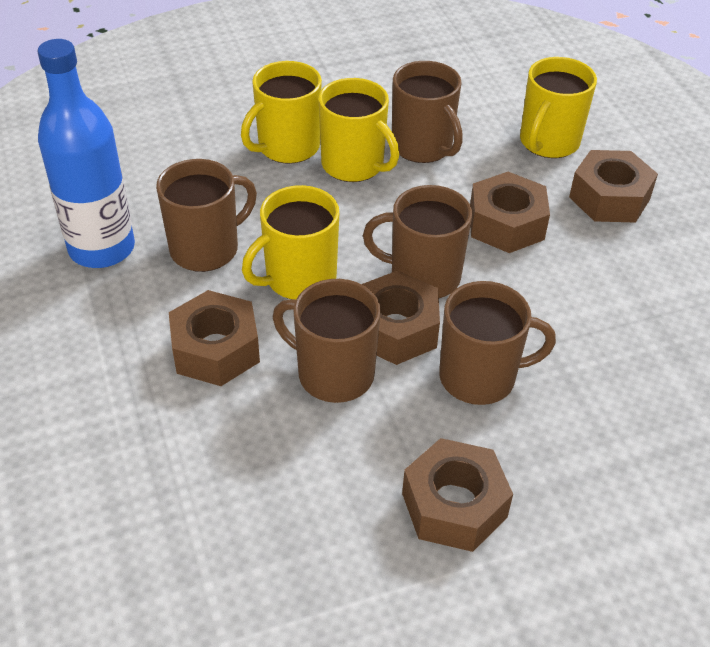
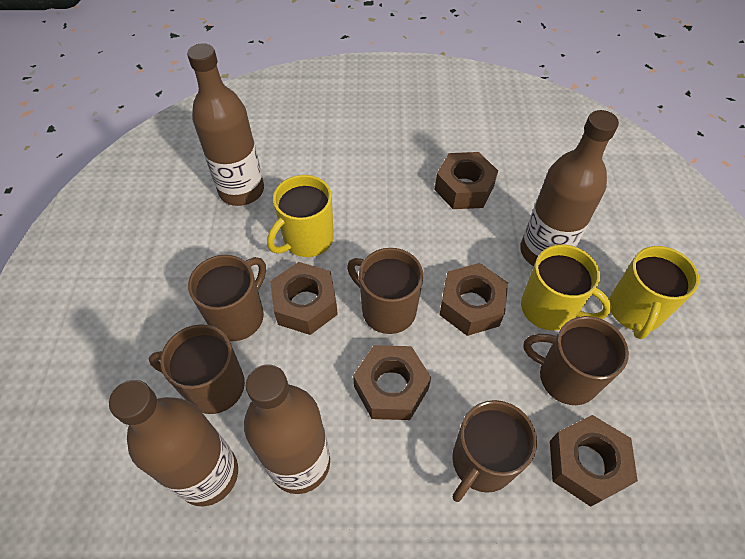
blue bottle: [38,39,135,268] = 1 -> none = 0
brown bottle: none = 0 -> [109,380,238,507] [187,43,264,206] [244,365,330,494] [520,110,619,266] = 4
yellow mug: [241,61,322,164] [242,185,339,299] [319,78,399,182] [520,57,597,158] = 4 -> [267,175,334,257] [521,245,612,331] [609,246,699,339] = 3

